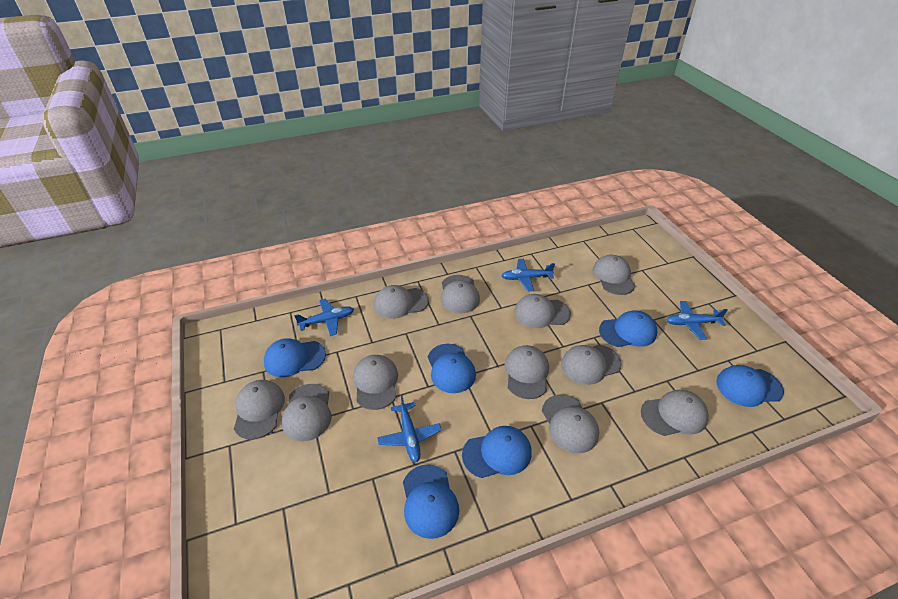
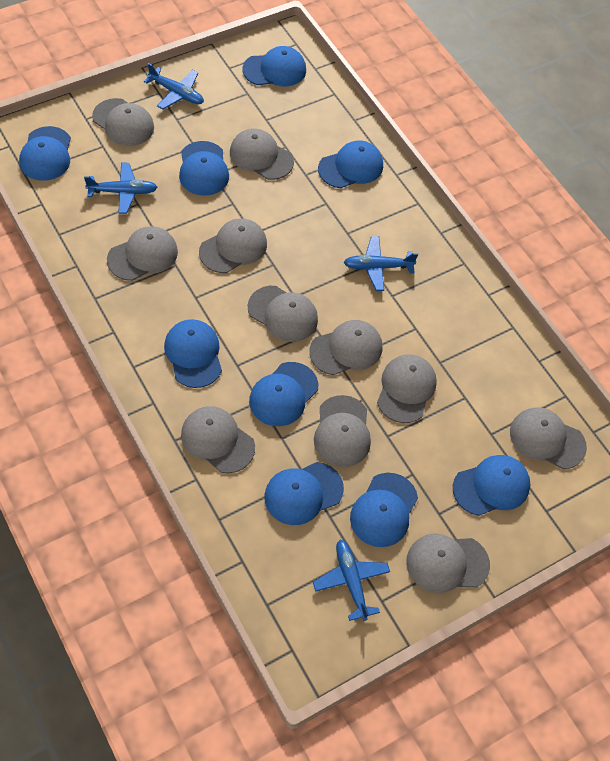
blue cap: [264,338,326,377] [403,465,459,539] [428,344,476,393] [462,426,532,478] [599,310,657,347] [716,365,784,407] = 6 -> [19,126,71,181] [164,319,222,388] [179,141,229,196] [243,46,306,86] [249,362,318,426] [264,462,344,525] [318,141,383,188] [350,473,418,547] [453,455,530,516] = 9

